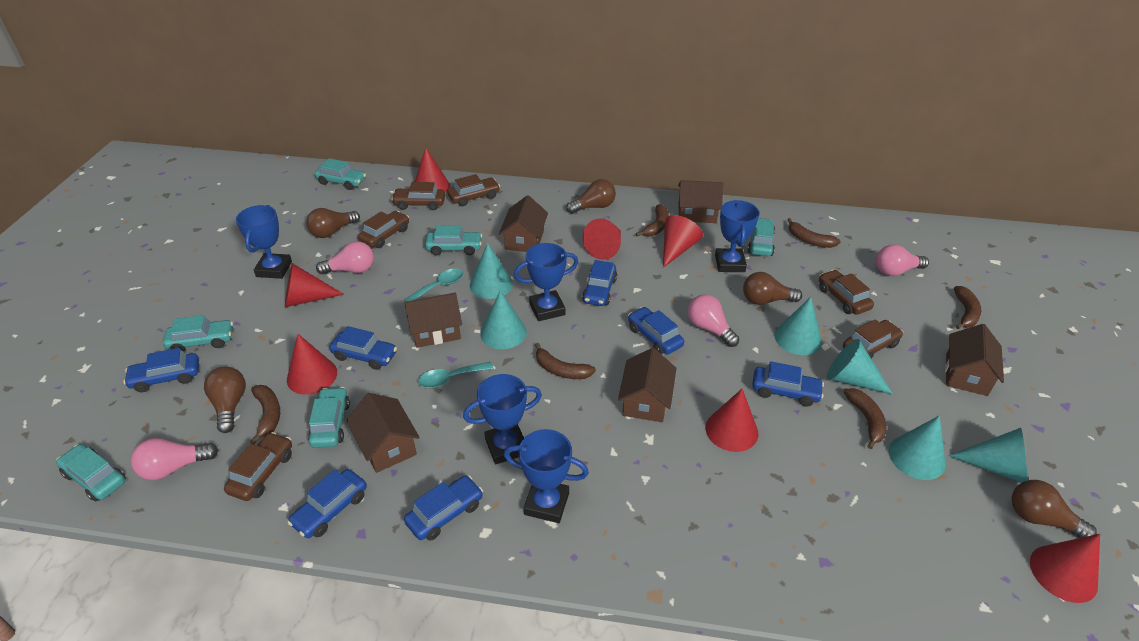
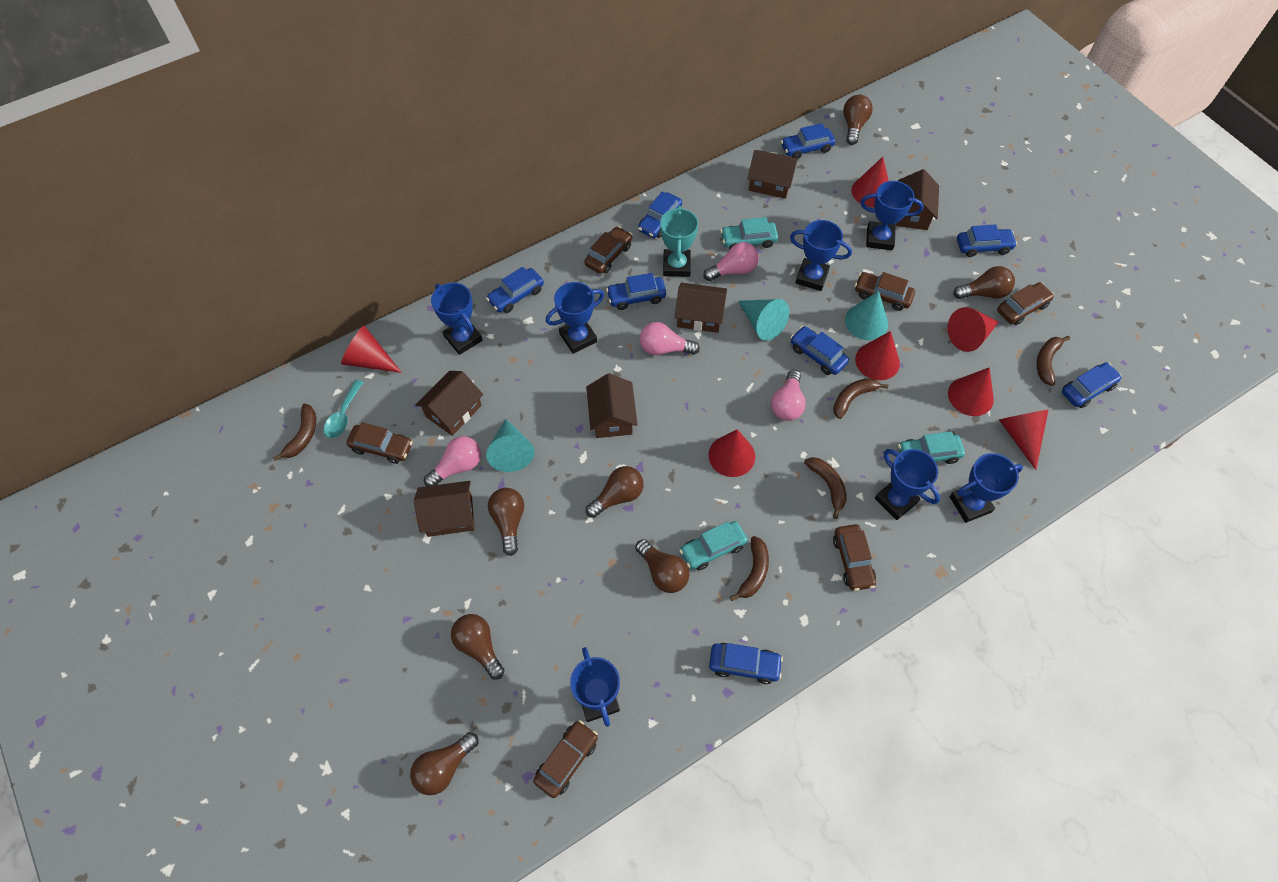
blue car: [123,348,199,392] [287,469,367,538] [329,326,397,370] [404,475,483,541] [582,260,617,306] [628,307,684,354] [752,361,824,407] = 7 -> [486,267,544,313] [606,273,666,310] [638,191,682,238] [709,643,783,684] [781,123,835,159] [790,326,849,375] [957,224,1017,257] [1062,362,1122,408] = 8
blue trophy: [236,205,292,279] [463,374,542,464] [504,429,589,523] [514,243,578,321] [715,200,760,272] = 5 -> [431,282,483,355] [546,282,604,354] [570,647,620,727] [790,220,852,291] [860,181,924,250] [875,449,940,520] [950,453,1023,523] = 7
brown banana: [250,385,280,444] [535,343,596,379] [636,204,669,236] [787,218,841,248] [844,388,886,449] [954,286,981,329] = 6 -> [273,404,316,461] [730,536,769,601] [804,457,847,519] [833,378,888,419] [1037,336,1070,386] = 5
brown light bulb: [204,367,246,433] [306,208,360,238] [566,179,616,214] [743,272,802,305] [1012,480,1097,538] = 5 -> [410,732,479,795] [451,614,505,680] [488,488,524,556] [586,466,644,518] [635,539,689,593] [843,95,873,145] [953,266,1015,299] = 7
turquoise car: [56,444,126,502] [163,315,233,352] [308,387,350,448] [315,158,366,190] [425,225,482,255] [748,218,775,256] = 6 -> [679,521,748,571] [720,217,778,249] [898,431,965,464] = 3
turquoise cone: [470,243,513,299] [480,291,527,349] [775,297,822,355] [827,339,893,395] [889,416,946,480] [948,428,1027,483] = 6 -> [486,419,535,472] [738,299,789,341] [845,290,888,340] = 3
turquoise spoon: [404,269,463,302] [418,362,493,388] = 2 -> [324,380,364,438] = 1
turquoise trophy: none = 0 -> [660,206,699,277] = 1

